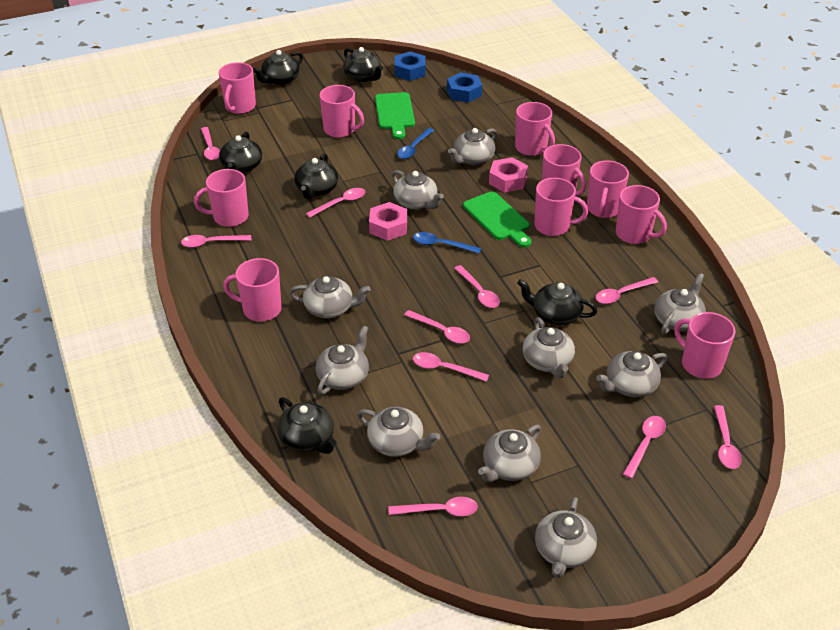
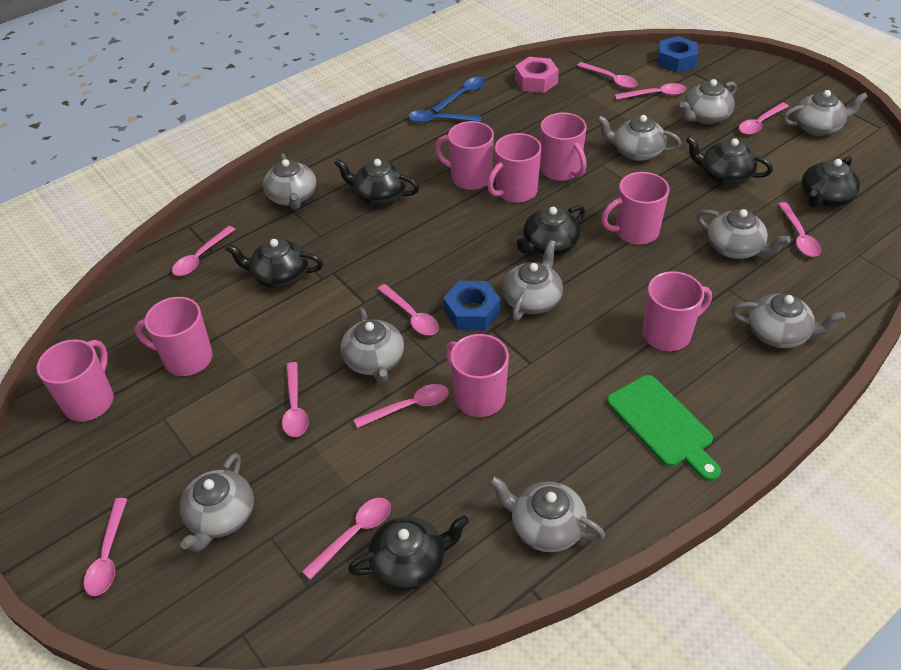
green cutting board: [375,92,415,139] [463,191,531,248] = 2 -> [607,375,721,481] = 1
pink mug: [194,169,249,227] [219,62,256,114] [224,258,282,321] [320,85,364,138] [515,102,555,156] [534,178,588,236] [542,144,586,196] [587,160,629,218] [616,185,667,244] [674,312,735,379] = 10 -> [37,339,113,422] [135,297,212,376] [435,121,494,190] [445,334,509,417] [487,133,542,203] [540,113,587,181] [601,172,669,245] [643,271,712,351] = 8
pink nut: [369,202,407,241] [489,157,528,192] = 2 -> [515,57,559,93] = 1

